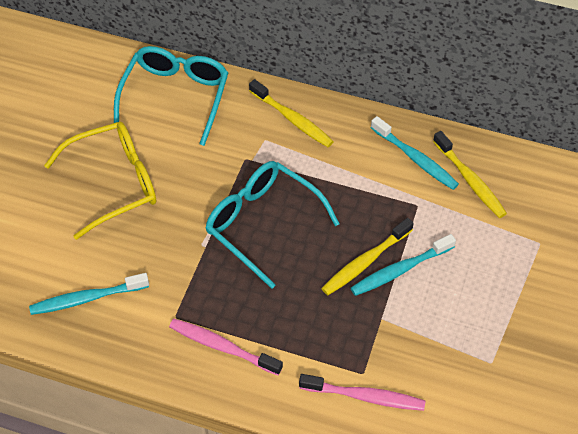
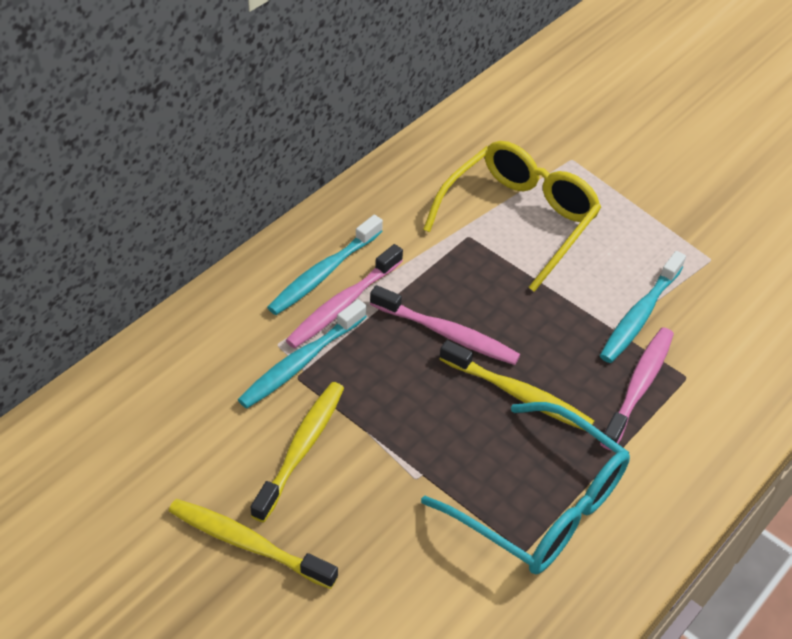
pink toothbrush: [169,319,283,375] [299,374,425,411] = 2 -> [286,244,403,348] [370,285,520,365] [600,327,674,450] = 3
turquoise glasses: [114,46,228,146] [205,161,340,289] = 2 -> [421,402,630,574] = 1

